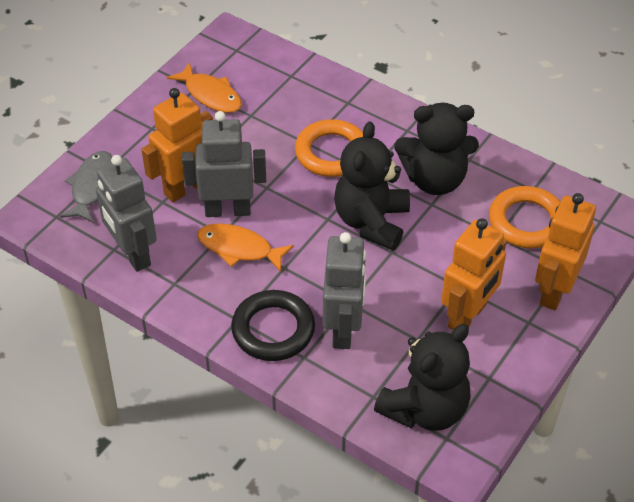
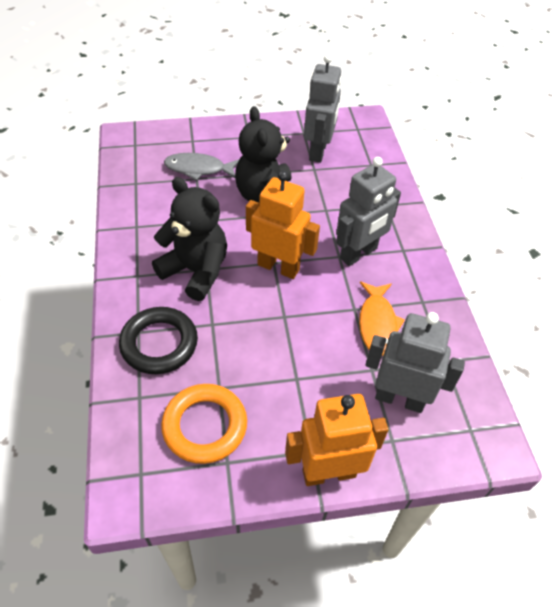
black teddy bear: [334,121,410,250] [374,324,471,431] [394,103,479,195] = 3 -> [152,177,227,301] [235,106,292,204] = 2
orange fish: [167,62,242,113] [197,223,294,272] = 2 -> [359,282,405,356] = 1
orange ring: [295,119,363,177] [489,186,561,249] = 2 -> [161,384,247,464] = 1
orange robot: [141,88,213,203] [441,218,506,330] [535,193,596,310] = 3 -> [246,171,320,279] [285,394,389,486] = 2

